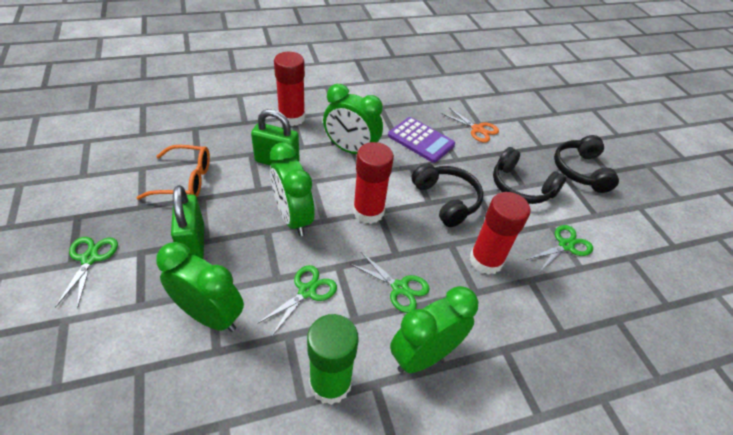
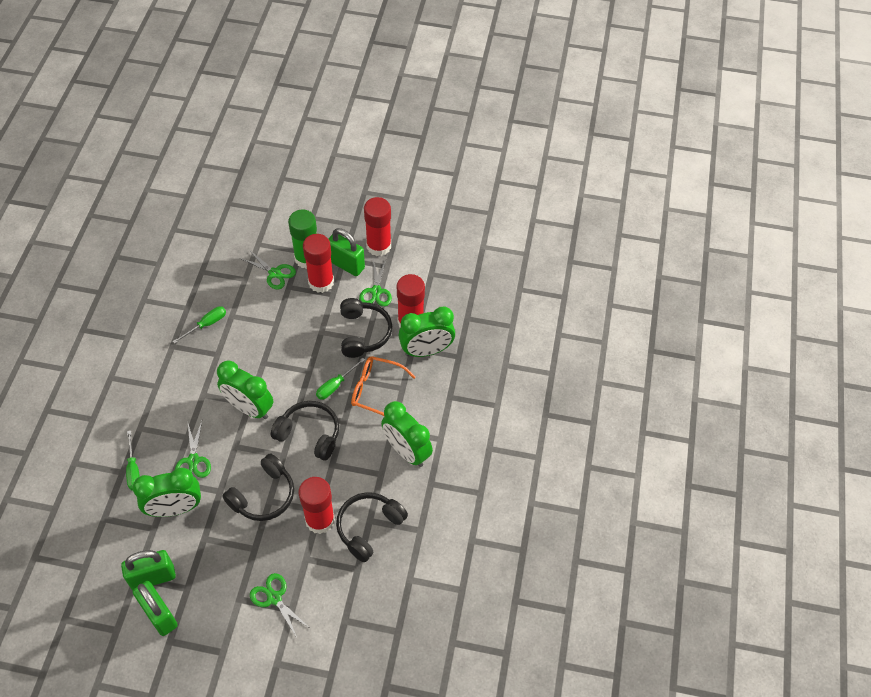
black headphones: [411,164,483,227] [493,147,566,204] [554,135,619,193] = 3 -> [222,453,294,521] [271,401,339,461] [336,492,408,562] [340,298,392,358] = 4
green padlock: [171,185,204,259] [251,109,300,166] = 2 -> [121,550,176,590] [133,581,178,636] [328,228,365,276] = 3
green screwdriver: none = 0 -> [126,431,140,491] [173,306,226,344] [316,358,365,400] = 3
orange scissors: [441,107,499,143] = 1 -> none = 0
purple calculator: [388,117,455,163] = 1 -> none = 0
red glue stick: [274,52,305,126] [353,142,394,224] [469,192,530,275] = 3 -> [299,477,335,534] [303,234,334,293] [364,197,391,256] [397,274,425,328] = 4

